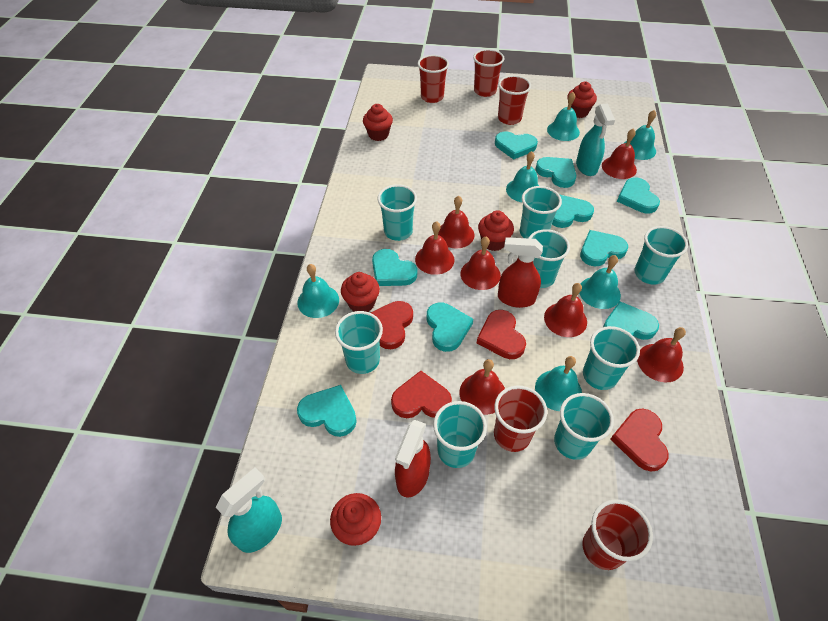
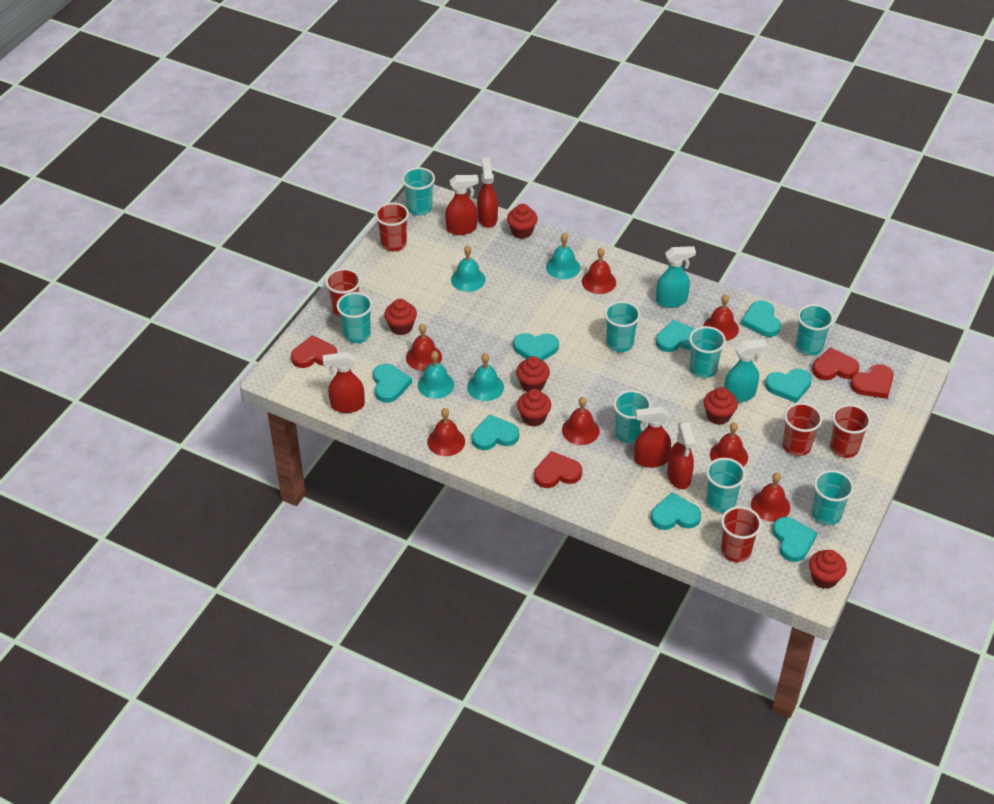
red cupcake: [330,493,381,546] [341,272,380,312] [363,104,393,141] [478,210,514,251] [567,82,597,118] = 5 -> [384,299,417,335] [507,204,538,239] [516,356,550,392] [517,389,551,427] [703,387,738,425] [809,550,847,589] = 6
red spray bottle: [395,420,431,498] [498,237,543,308] = 2 -> [323,352,365,413] [445,175,479,235] [477,158,498,228] [634,406,671,468] [667,422,696,489] = 5
turquoise bell: [297,264,339,318] [506,151,539,202] [535,356,582,411] [547,92,580,141] [579,255,621,309] [623,110,656,160] = 6 -> [418,351,454,399] [451,245,486,292] [467,353,504,401] [546,233,580,279] = 4
turquoise heart: [297,385,357,437] [372,249,417,286] [427,303,473,352] [495,132,538,160] [535,157,576,188] [552,195,594,228] [580,230,628,267] [603,301,659,340] [617,177,660,213] = 9 -> [373,364,412,403] [472,414,519,450] [513,333,559,361] [651,492,701,530] [656,320,694,352] [741,301,781,337] [765,369,812,403] [772,517,817,562] = 8

